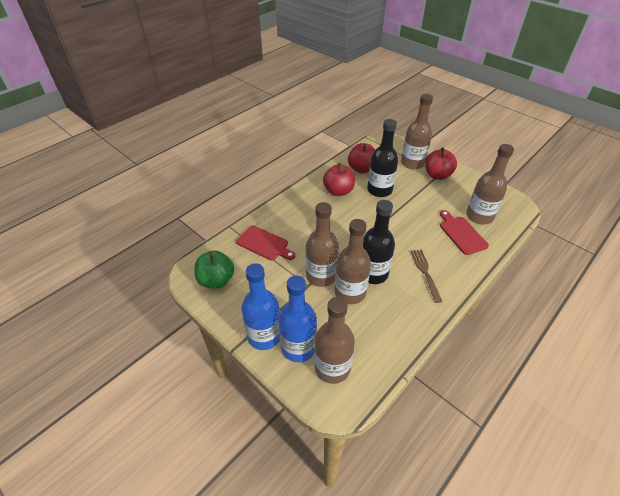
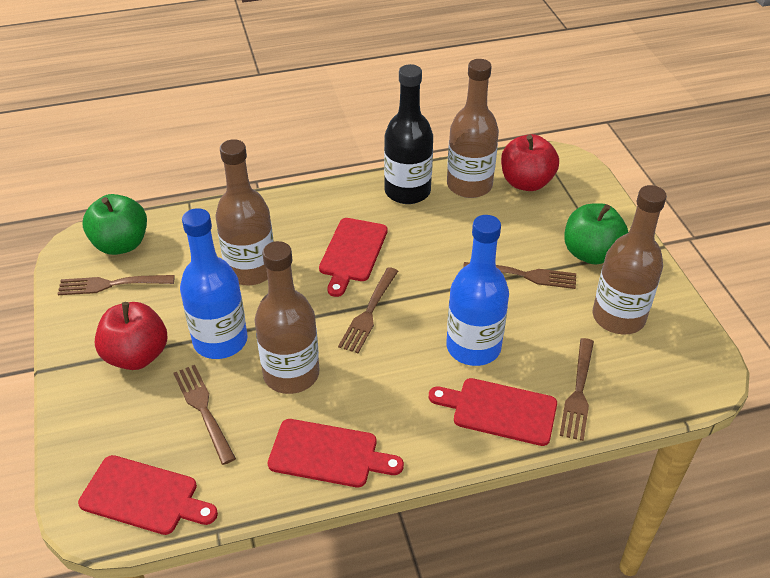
black bottle: [363,200,395,284] [367,119,398,197] = 2 -> [384,64,433,204] = 1
brown bottle: [306,202,339,287] [314,297,355,384] [335,219,371,304] [401,94,433,169] [466,144,514,225] = 5 -> [215,139,274,285] [255,241,319,394] [447,59,499,198] [593,185,667,334] = 4
brown fork: [410,249,442,303] = 1 -> [58,275,175,295] [174,365,236,465] [338,267,398,353] [463,262,576,289] [560,338,594,441] = 5
green apple: [194,250,234,289] = 1 -> [83,194,147,255] [564,203,628,265] = 2
red apple: [323,163,355,196] [348,143,375,174] [425,147,457,180] = 3 -> [94,302,167,370] [501,134,559,191] = 2
red cutting board: [236,225,295,260] [440,210,489,255] = 2 -> [78,455,218,535] [268,419,404,487] [319,218,388,297] [429,378,557,446] = 4

